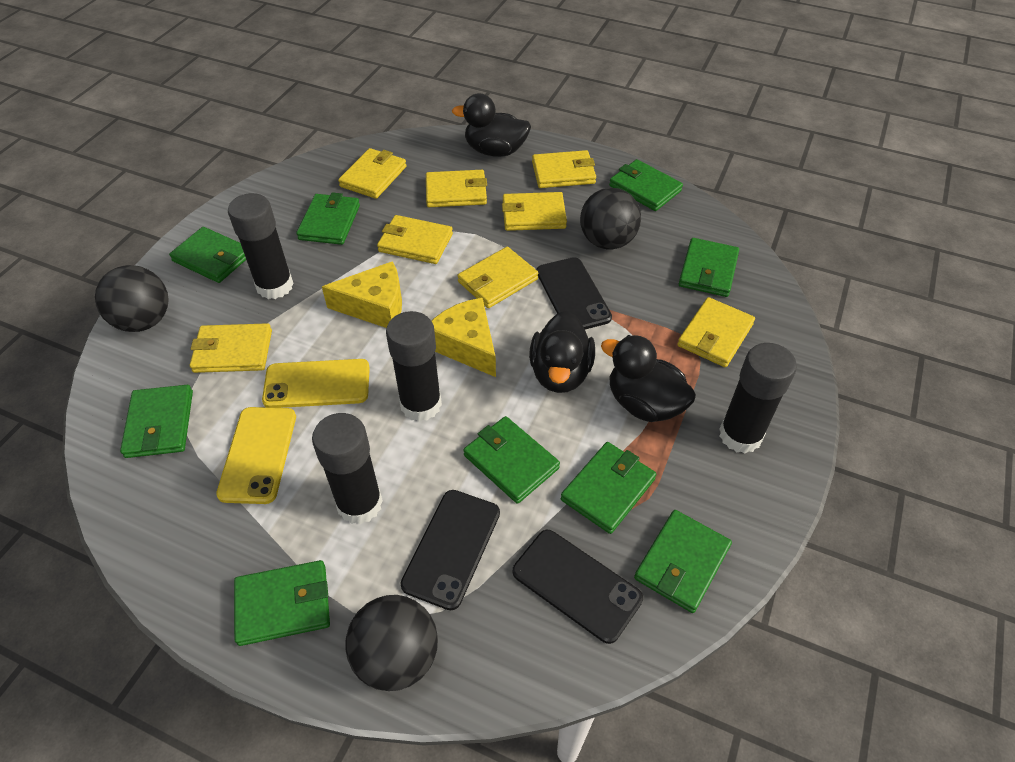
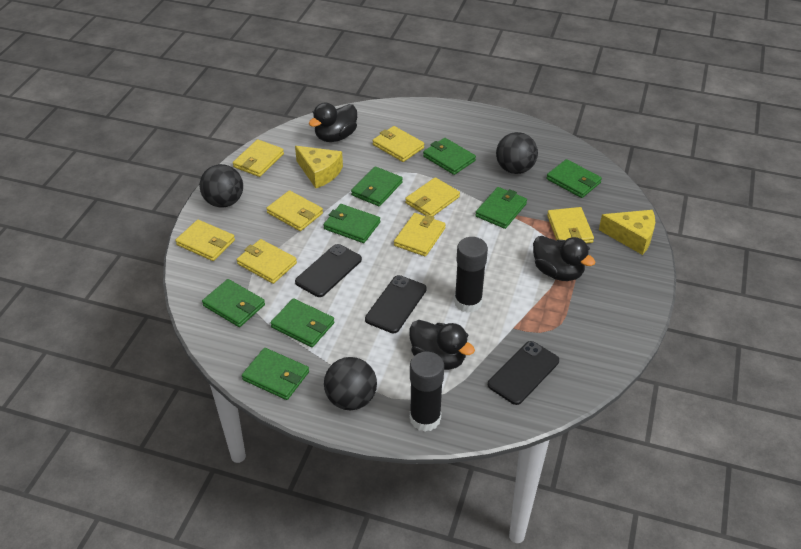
black glue stick: [228,193,294,299] [312,413,383,524] [386,311,442,422] [719,343,797,454] = 4 -> [410,352,444,432] [454,237,488,313] = 2
green wallet: [120,385,193,458] [169,227,246,283] [234,560,330,646] [296,192,360,245] [463,416,560,504] [561,442,657,534] [609,159,683,211] [634,510,732,613] [679,238,739,297] = 9 -> [202,279,265,327] [242,348,309,400] [270,298,335,347] [324,204,380,243] [351,167,403,206] [423,138,476,175] [475,187,527,229] [546,159,602,198] = 8
yellow phone: [216,407,296,504] [262,359,370,408] = 2 -> none = 0

